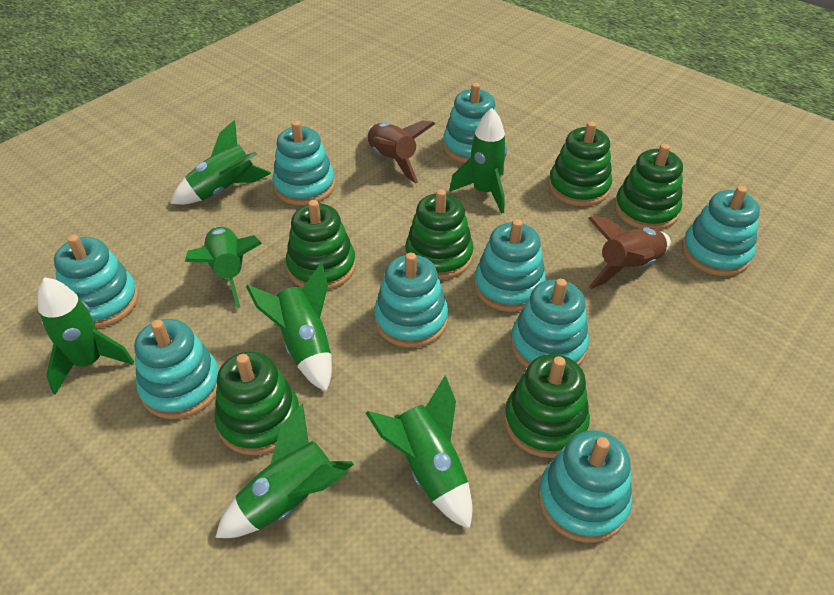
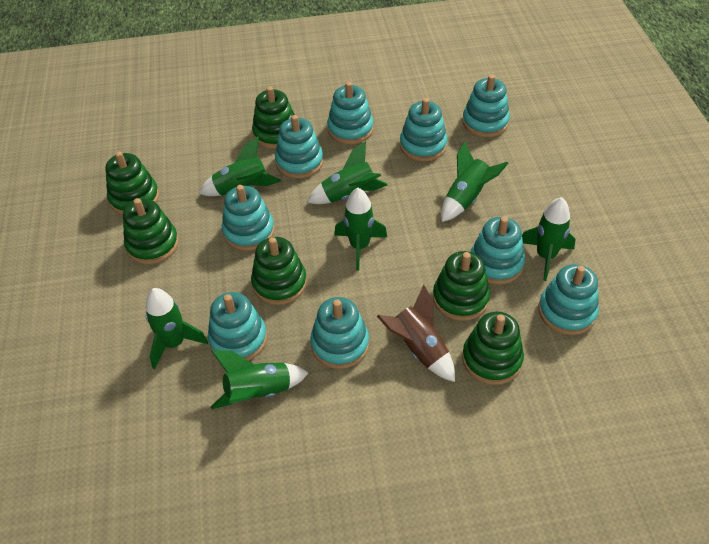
brown rocket: [366,120,435,184] [588,216,671,289] = 2 -> [377,284,455,382] = 1

